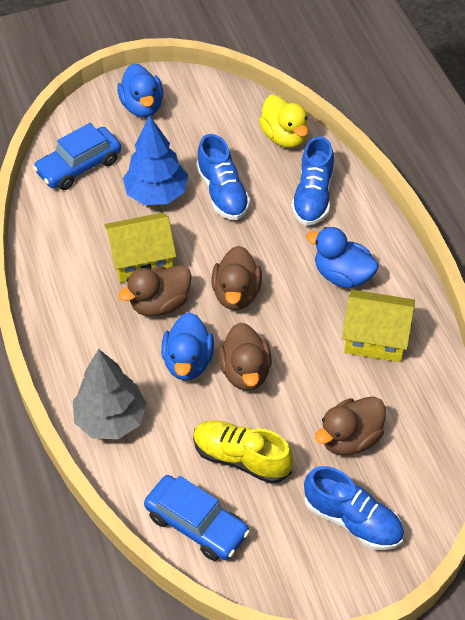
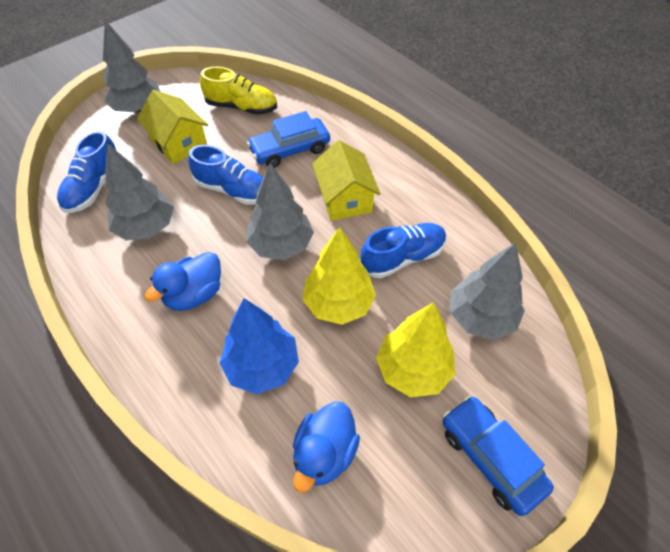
blue duck: [117,63,163,117] [161,312,214,380] [306,227,379,288] = 3 -> [145,252,221,311] [293,402,360,493] = 2
brown duck: [119,265,192,316] [212,246,262,310] [218,322,272,391] [315,396,386,455] = 4 -> none = 0
grey tree: [73,349,147,439] = 1 -> [103,20,161,113] [105,143,174,240] [246,163,314,260] [450,242,525,340] = 4
yellow duck: [259,95,308,148] = 1 -> none = 0
yellow tree: none = 0 -> [303,227,376,325] [376,302,455,397] = 2

